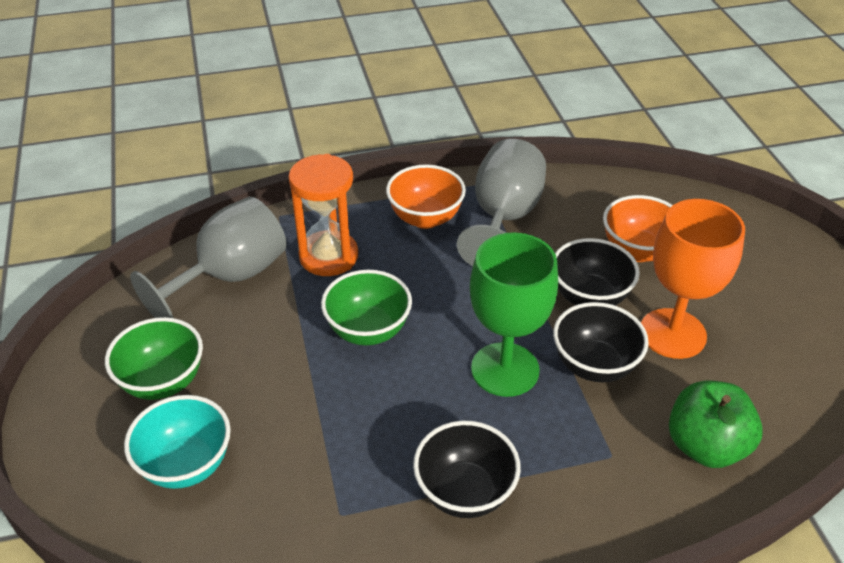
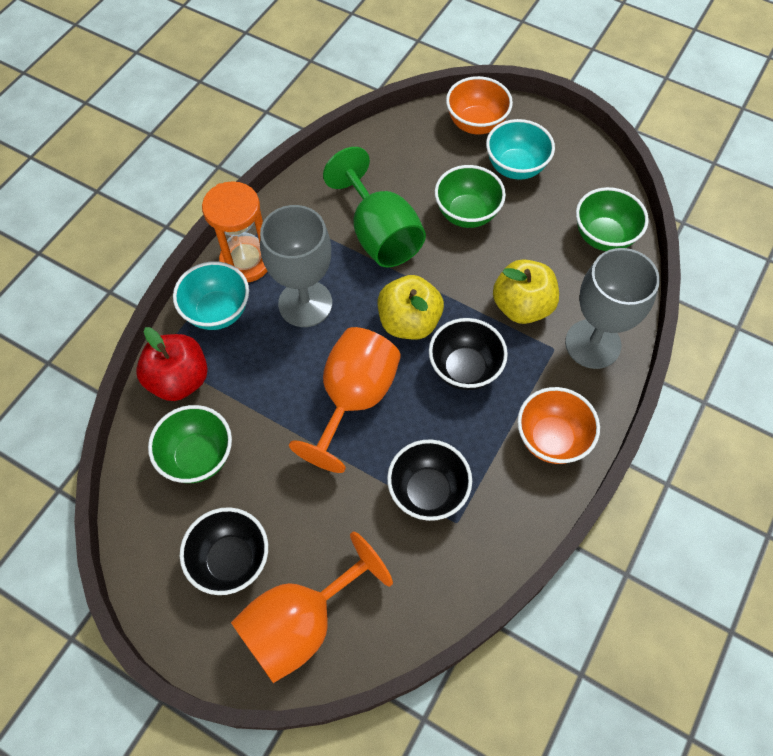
green apple: [669,381,763,468] = 1 -> none = 0
green bowl: [105,317,203,400] [321,270,412,345] = 2 -> [148,405,232,483] [435,165,506,228] [576,187,649,251] = 3
orange goblet: [641,199,745,359] = 1 -> [231,531,393,683] [289,327,401,473] = 2
red apple: none = 0 -> [136,327,208,401] = 1
turquoise bowl: [124,395,231,489] = 1 -> [173,261,249,330] [486,119,555,180] = 2
yellow apple: none = 0 -> [378,275,444,339] [493,259,559,324] = 2

